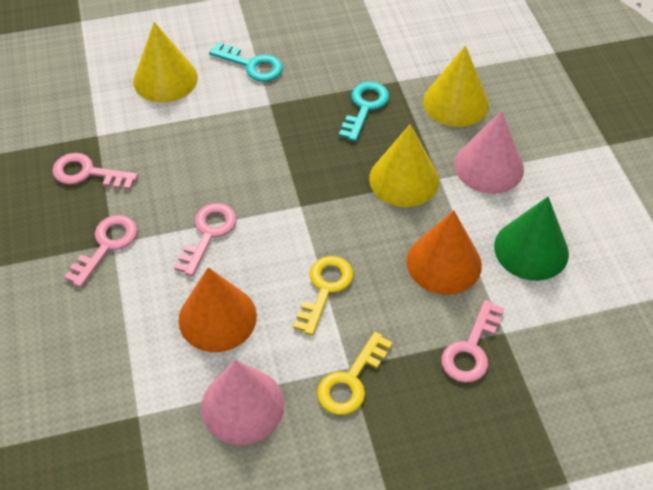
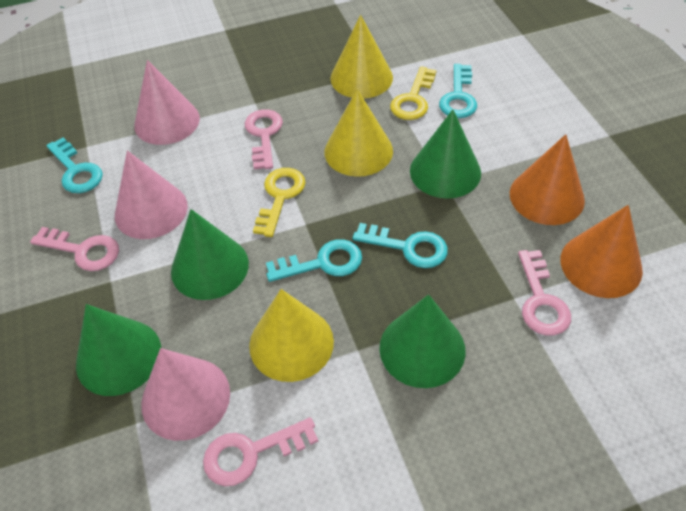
green cone: [494,197,569,281] = 1 -> [76,304,161,396] [171,209,249,300] [379,294,465,388] [410,109,481,198] = 4
pink cone: [201,360,284,445] [454,111,524,194] = 2 -> [115,150,188,239] [134,60,200,145] [141,348,230,441] = 3
turquoise key: [209,42,283,82] [339,82,389,141] = 2 -> [46,137,103,193] [266,239,362,282] [352,223,448,268] [439,64,477,118] = 4

